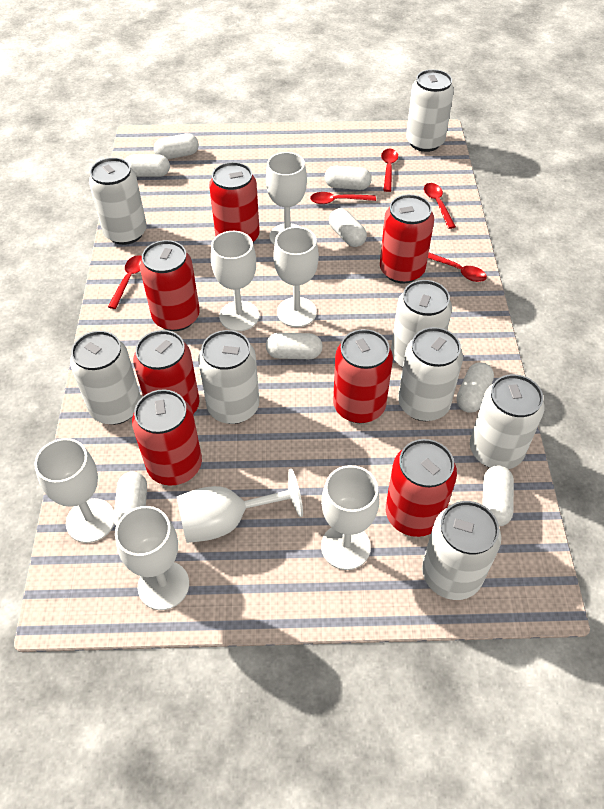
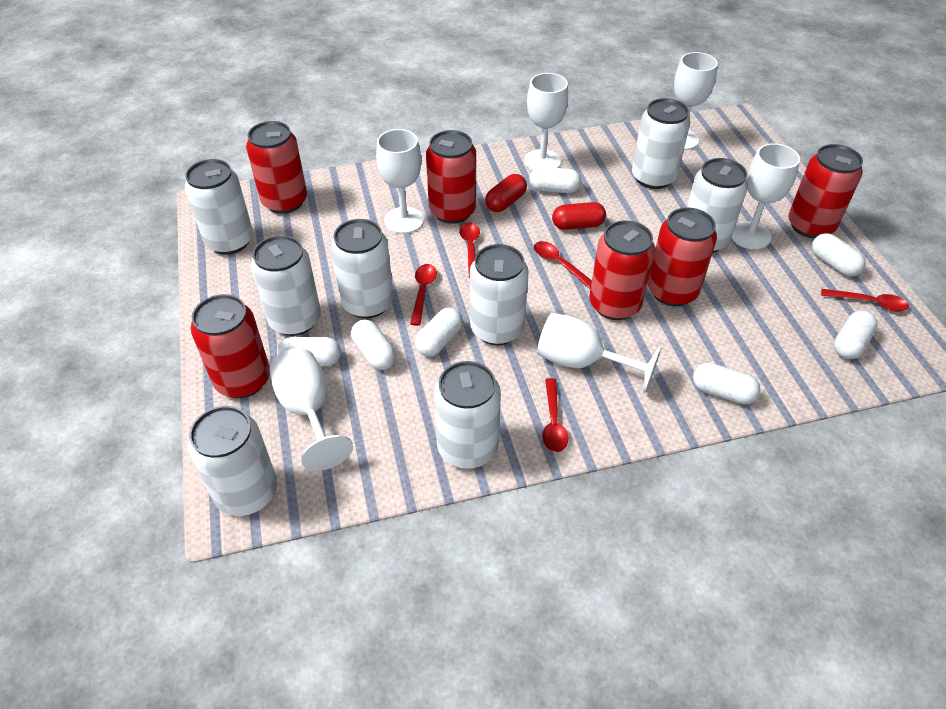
red can: [132,389,202,486] [133,330,199,414] [140,240,200,331] [209,162,260,242] [333,329,393,423] [380,194,434,284] [386,439,457,537] = 7 -> [191,294,270,398] [246,121,307,214] [426,130,476,224] [589,220,655,320] [648,207,717,306] [788,144,863,239] = 6
red capsule: none = 0 -> [485,174,527,212] [552,202,606,230] = 2
white capsule: [114,472,147,526] [125,154,170,177] [154,133,199,159] [266,333,323,359] [325,166,372,190] [329,208,367,247] [456,362,494,413] [482,465,514,526] = 8 -> [277,337,341,366] [351,319,396,370] [415,307,463,357] [529,167,581,193] [693,363,760,404] [812,233,866,277] [834,310,878,359] = 7
white goblet: [34,438,114,543] [115,506,189,610] [177,469,303,543] [211,231,259,331] [266,152,307,245] [273,227,319,327] [321,465,379,570] = 7 -> [270,348,353,471] [376,129,424,234] [524,73,568,171] [537,313,662,393] [674,52,718,150] [731,143,800,249] = 6

